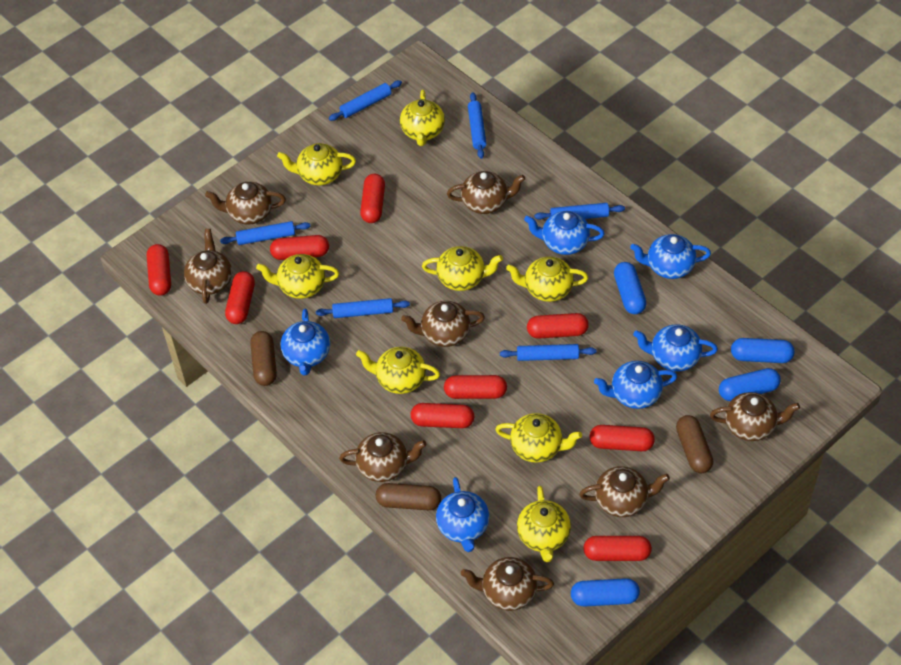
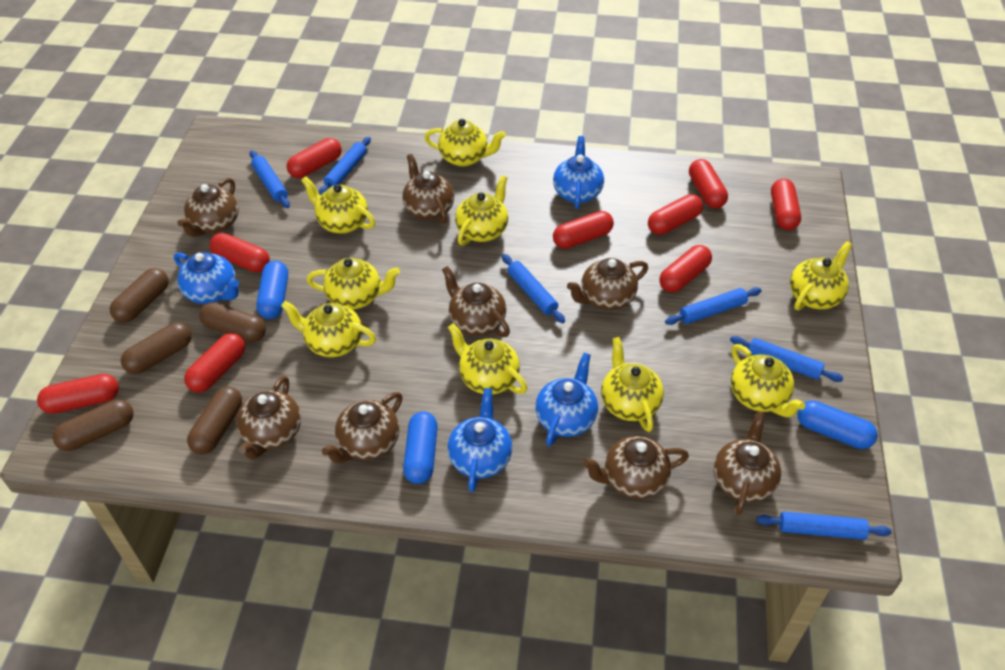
blue capsule: [571,578,640,607] [614,262,646,314] [719,368,781,401] [731,338,795,363] = 4 -> [256,261,288,319] [403,411,438,484] [797,400,878,449] = 3
blue teapot: [280,309,330,375] [436,477,490,552] [524,211,605,255] [594,361,677,409] [630,234,711,279] [633,324,718,371] = 6 -> [174,252,239,304] [447,388,512,492] [535,353,598,446] [553,136,604,209] = 4
brown capsule: [250,331,277,386] [376,483,441,510] [676,415,713,473] = 3 -> [53,399,133,451] [110,268,169,323] [121,322,192,374] [187,387,242,454] [199,302,266,342] = 5
yellow teapot: [256,254,339,299] [277,143,356,185] [356,347,440,394] [400,90,445,146] [422,246,503,291] [495,413,582,463] [506,257,588,302] [517,486,571,562] = 8 -> [281,301,376,357] [301,176,375,234] [307,258,400,310] [424,119,506,167] [448,323,527,395] [455,175,508,245] [601,337,664,432] [731,344,805,418] [790,241,852,311] = 9

